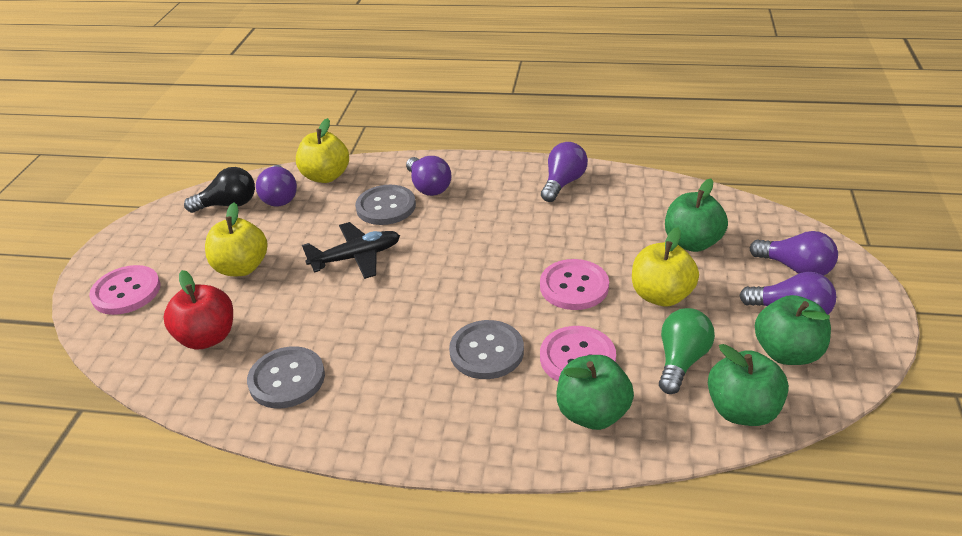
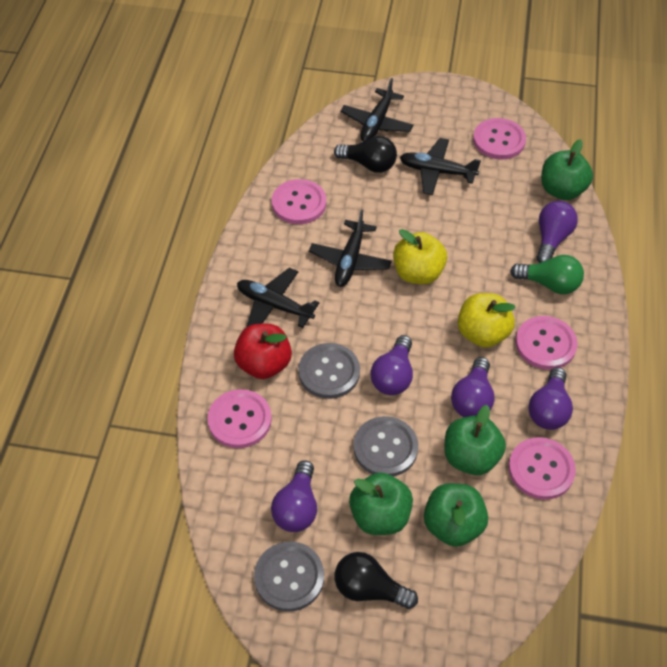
black light bulb: [184,167,255,213] = 1 -> [334,136,397,173] [335,552,418,609] = 2
black plane: [302,222,400,279] = 1 -> [237,268,319,328] [309,209,392,287] [340,78,414,142] [400,138,481,195] = 4
pink button: [89,265,161,315] [540,259,609,310] [540,326,616,382] = 3 -> [207,389,272,448] [272,179,326,224] [473,118,526,159] [508,437,576,500] [515,316,578,370] = 5
yellow apple: [205,203,267,276] [296,118,349,183] [632,227,699,306] = 3 -> [393,229,447,284] [458,293,516,348] = 2

